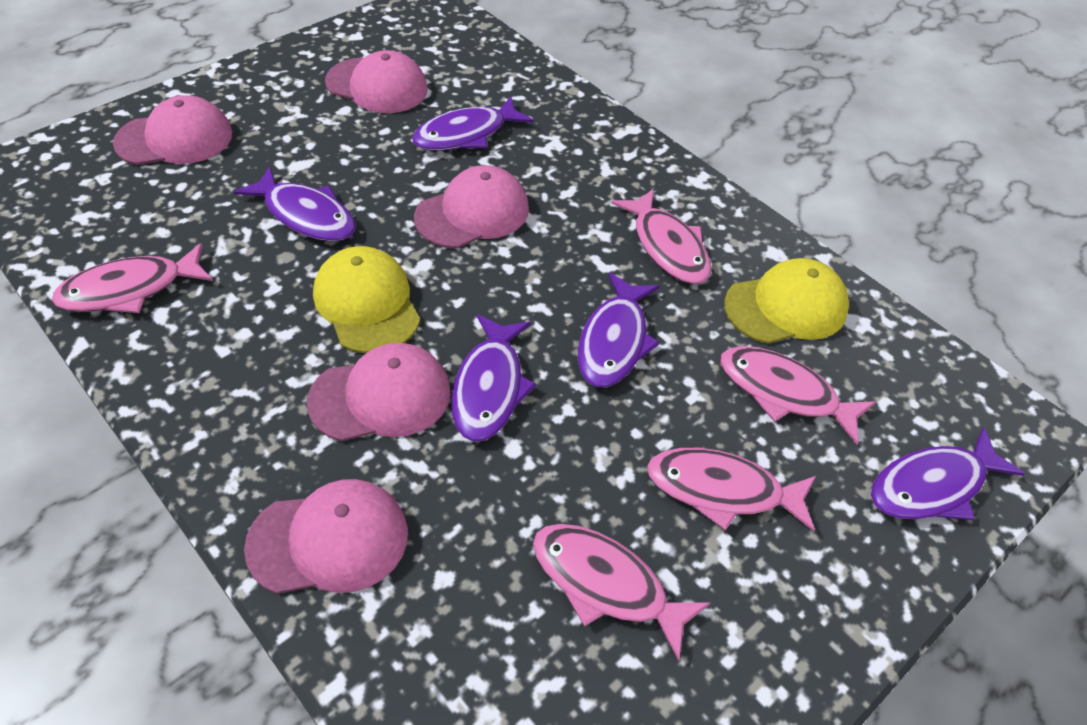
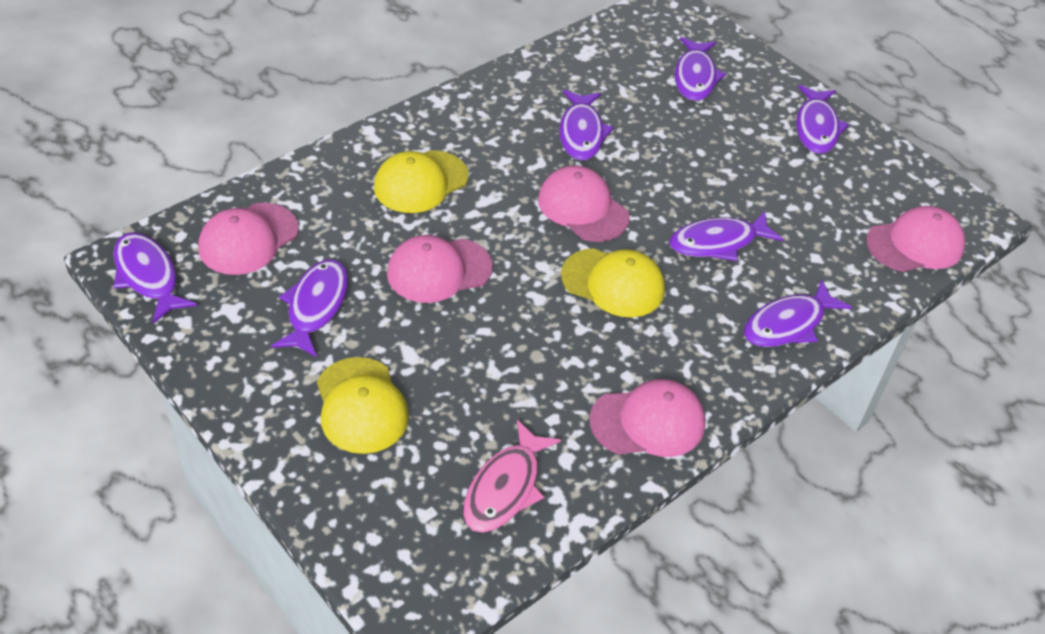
pink fish: [52,243,213,313] [533,524,710,661] [611,189,712,284] [647,448,816,532] [720,346,876,445] = 5 -> [463,420,561,533] = 1
purple fish: [234,166,356,241] [412,96,534,151] [451,314,536,442] [578,272,660,387] [871,427,1025,520] = 5 -> [113,232,197,324] [271,259,348,357] [559,90,614,161] [669,211,784,261] [675,37,726,101] [744,279,852,347] [796,85,849,154] = 7
yellow cap: [313,246,420,353] [724,258,849,344] = 2 -> [317,357,409,454] [374,150,468,213] [561,248,665,317] = 3

